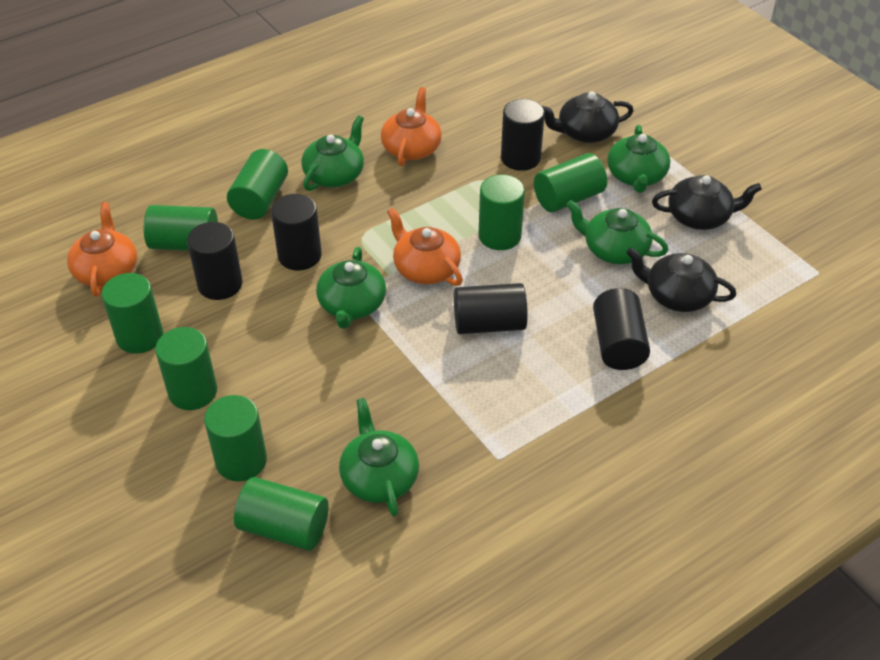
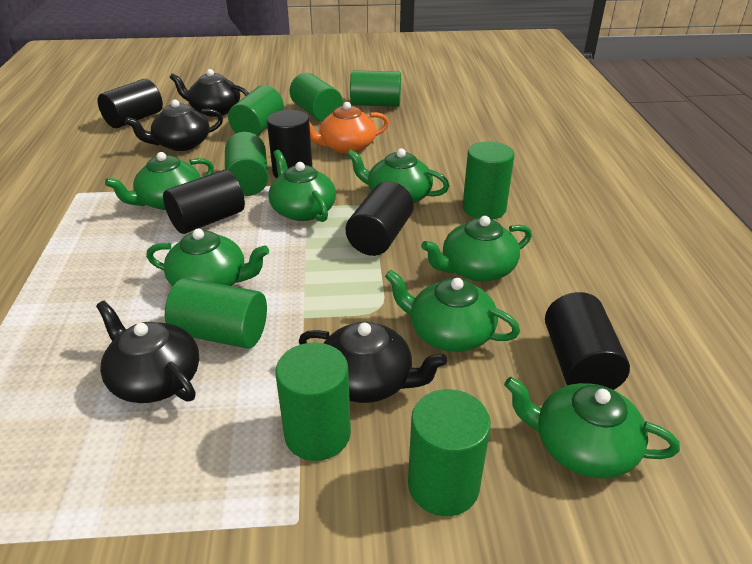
black teapot: [542,92,634,143] [626,248,736,312] [652,175,762,230] = 3 -> [96,300,199,403] [125,99,223,151] [170,69,249,117] [299,321,447,403] = 4
green teapot: [301,116,364,191] [316,247,386,329] [339,398,419,516] [566,200,668,264] [607,125,670,193] = 5 -> [105,152,214,210] [146,229,269,287] [268,150,336,222] [347,148,449,203] [385,269,520,352] [421,216,532,282] [504,377,680,479] = 7
orange teapot: [67,202,137,297] [381,87,442,166] [387,208,463,286] = 3 -> [309,102,389,154] = 1

